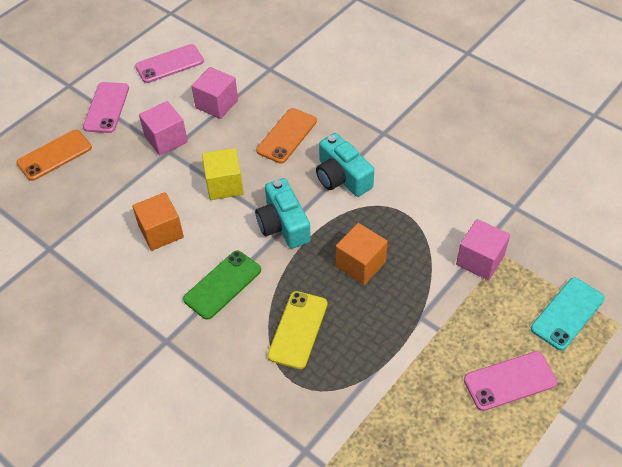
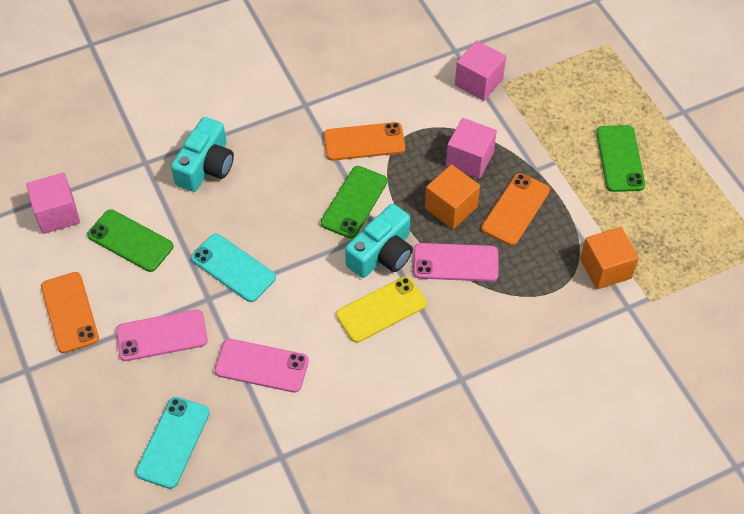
green phone: [183,251,261,320] = 1 -> [87,209,173,272] [321,166,388,238] [596,125,645,192] = 3
orange phone: [16,130,92,181] [256,108,317,164] = 2 -> [41,272,99,353] [324,122,405,161] [482,173,550,246] = 3
turquoise phone: [531,278,605,351] = 1 -> [135,397,210,489] [191,234,276,302] = 2
yellow cube: [202,148,244,200] = 1 -> none = 0

